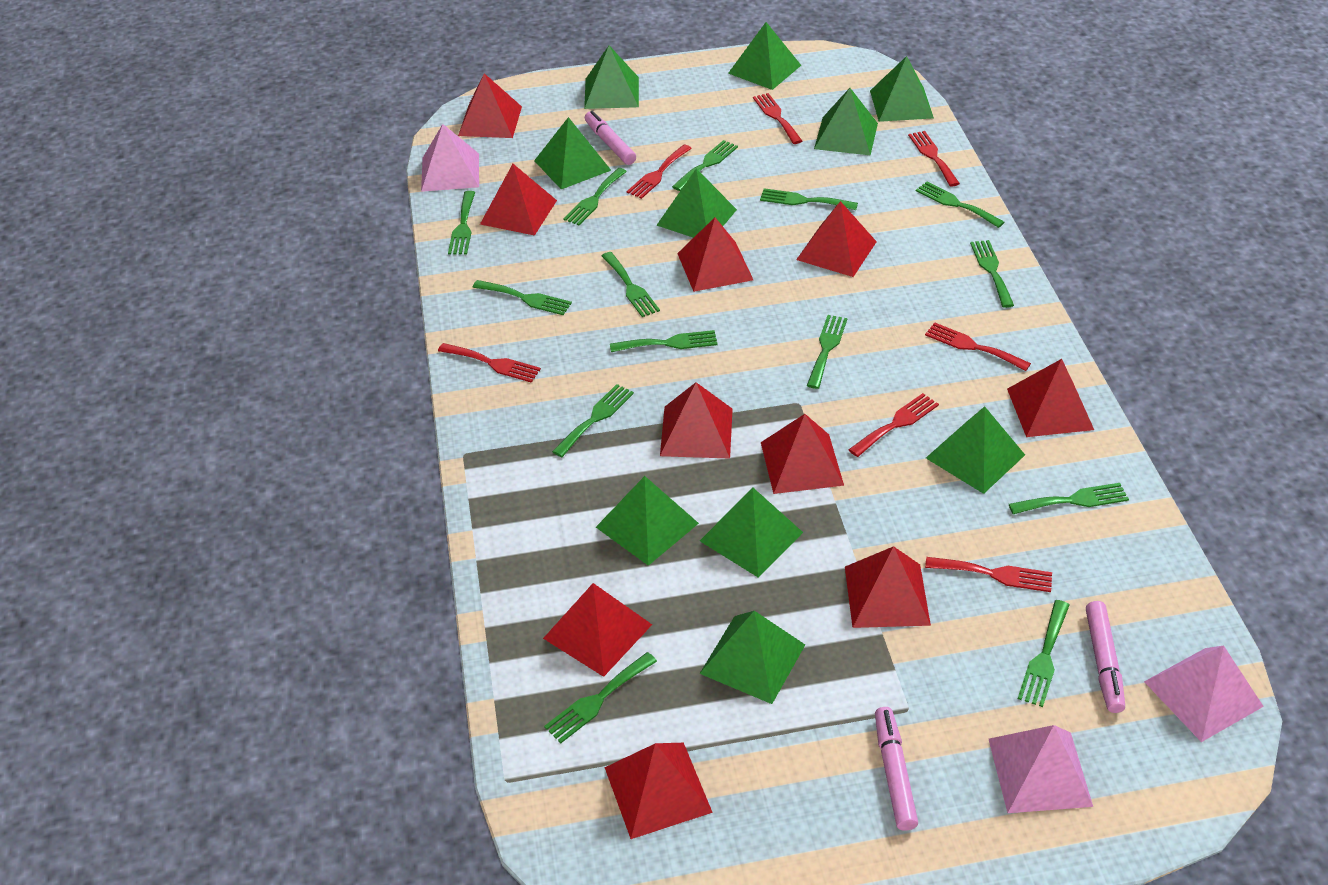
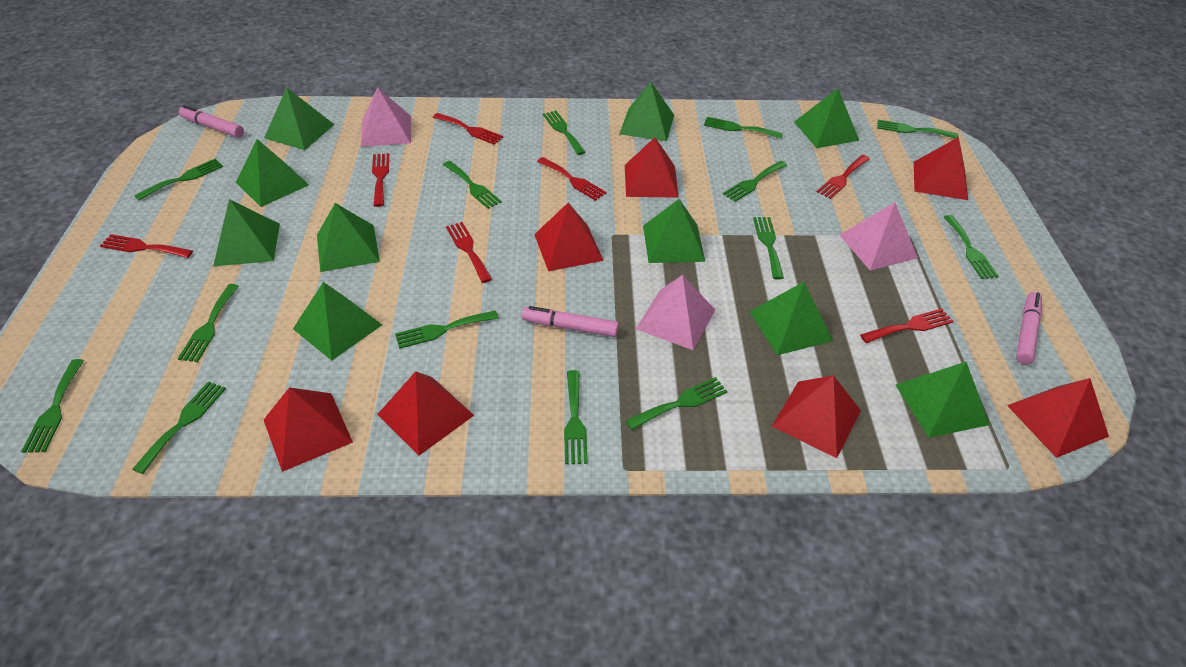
red pyramid: [458,73,522,138] [480,164,557,236] [543,583,652,677] [604,743,713,839] [660,382,733,459] [677,218,753,292] [761,414,844,494] [796,201,877,277] [845,546,931,628] [1007,359,1094,437] = 10 -> [264,387,353,472] [377,371,474,456] [534,203,604,271] [625,137,679,198] [772,375,861,458] [914,137,968,200] [1007,378,1109,458] = 7

